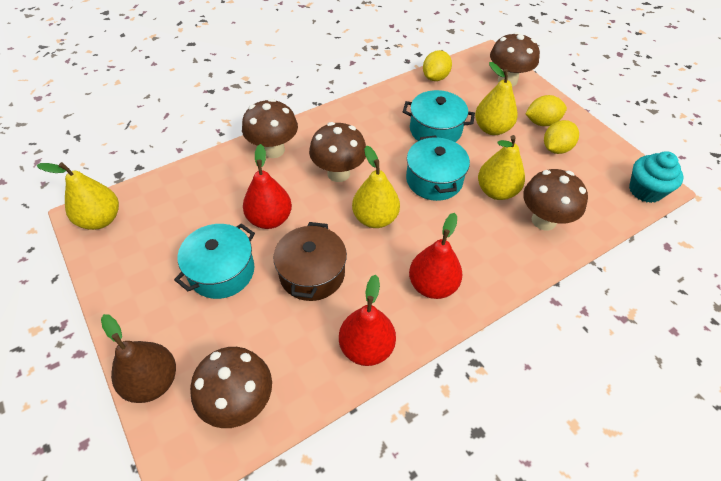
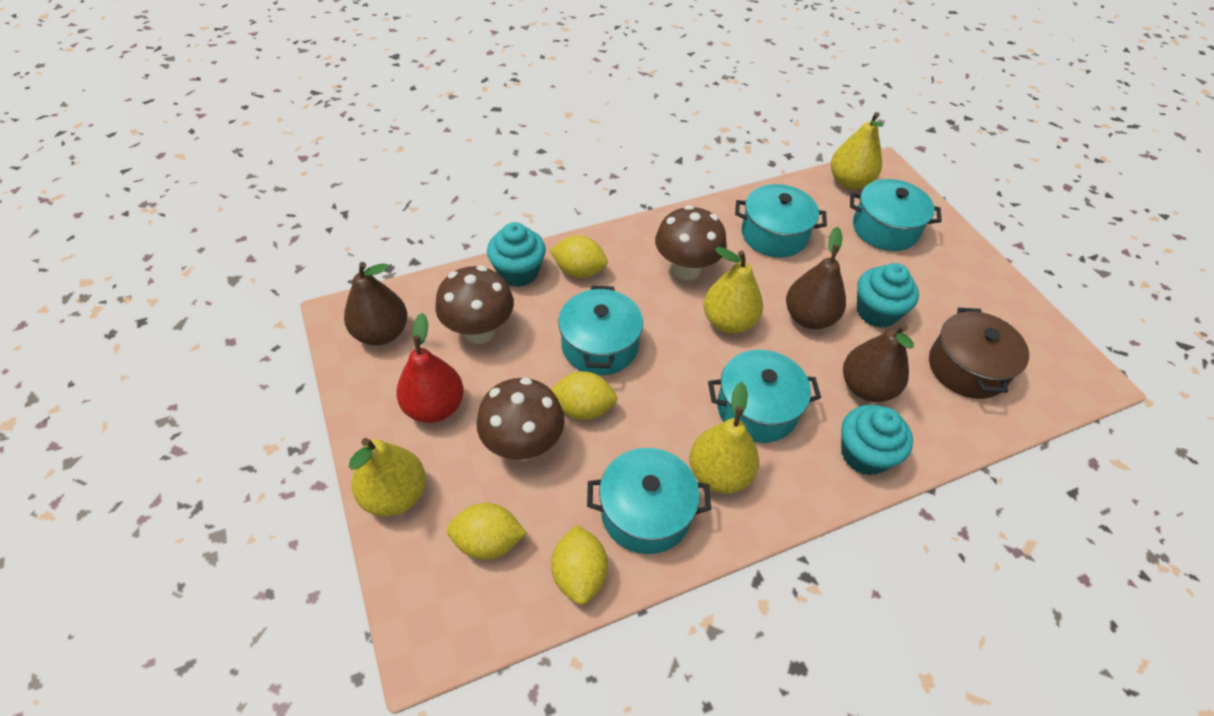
brown mushroom: [190,347,272,428] [242,99,298,158] [309,122,366,182] [490,32,540,86] [523,169,588,230] = 5 -> [435,266,514,344] [476,377,565,461] [655,205,727,281] = 3
brown pear: [101,314,176,403] = 1 -> [344,262,407,345] [786,227,846,329] [843,324,914,402] = 3
red pear: [243,144,292,229] [339,275,396,366] [409,213,463,299] = 3 -> [396,313,464,423] = 1
turquoise cupcake: [629,151,684,203] = 1 -> [487,222,546,287] [841,405,913,475] [857,263,919,328] = 3
turquoise pot: [174,223,255,299] [403,90,475,142] [406,135,470,201] = 3 -> [558,286,643,376] [587,448,711,554] [708,350,821,443] [735,184,827,258] [850,179,942,251] = 5
yellow lemon: [423,50,452,81] [525,95,567,126] [544,120,579,154] = 3 -> [447,503,527,560] [550,236,608,278] [551,371,617,420] [551,525,608,605] = 4

